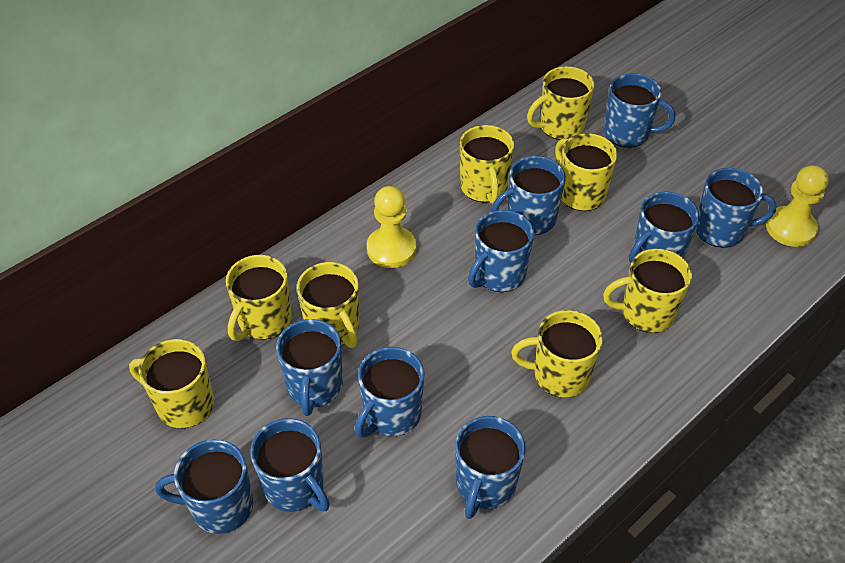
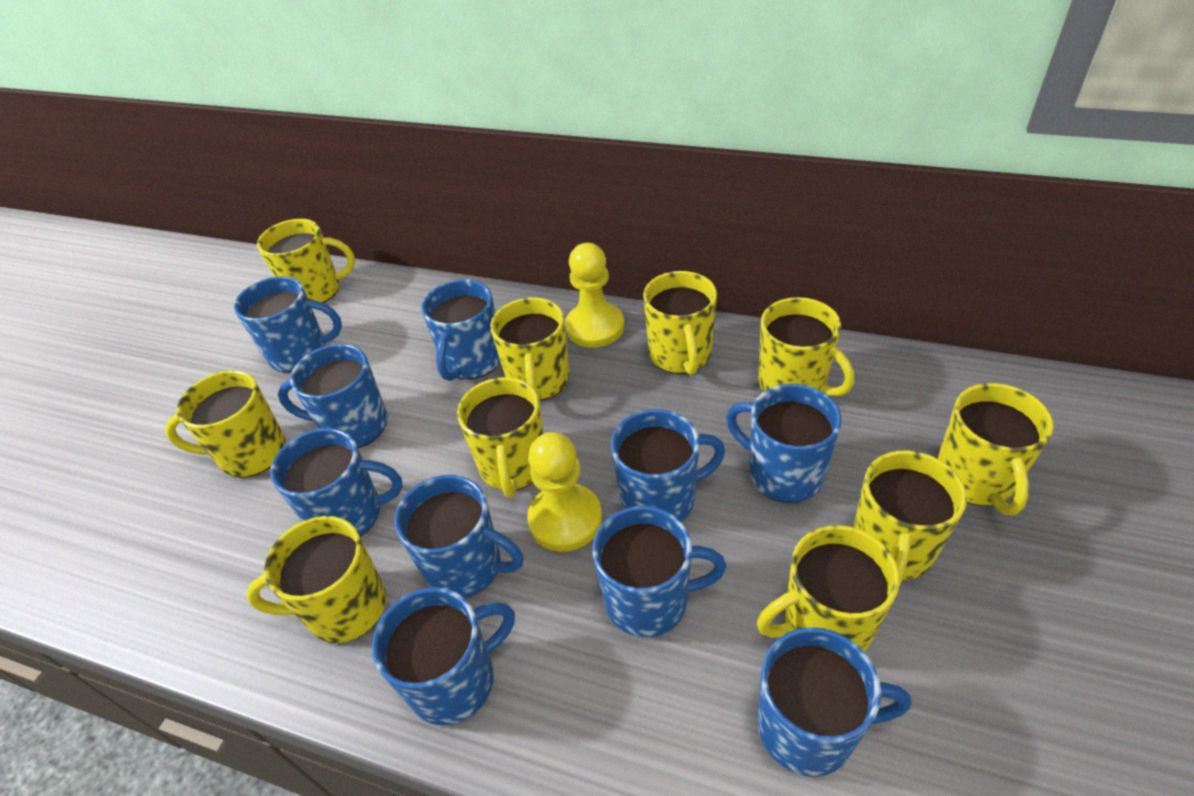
yellow mug: [129,339,214,428] [226,255,292,341] [297,262,359,348] [460,125,514,204] [511,310,603,398] [527,66,594,140] [555,133,617,211] [603,248,692,333] = 8 -> [165,370,286,478] [246,516,386,643] [257,219,355,303] [457,377,544,498] [490,297,570,402] [643,271,717,375] [757,525,900,652] [758,297,854,396] [853,451,967,584] [937,383,1054,515] = 10

